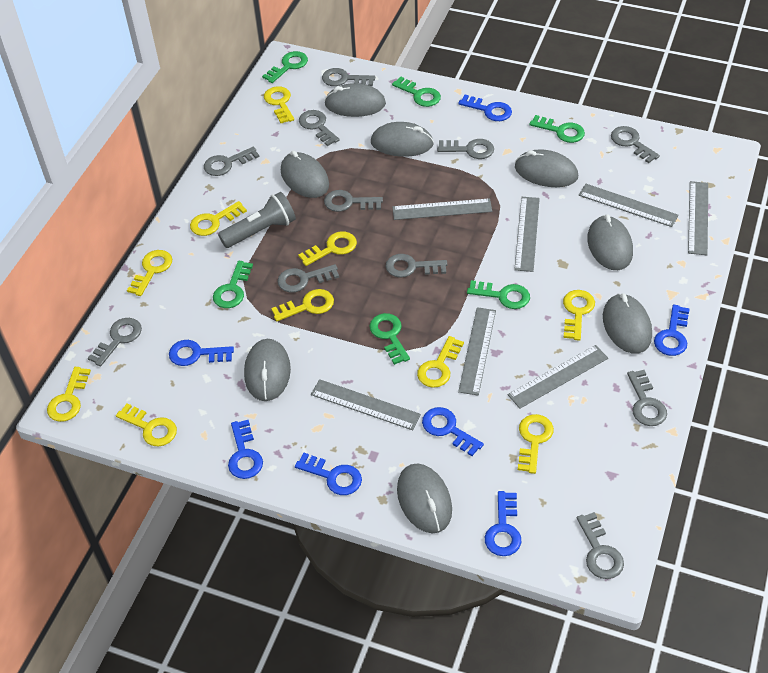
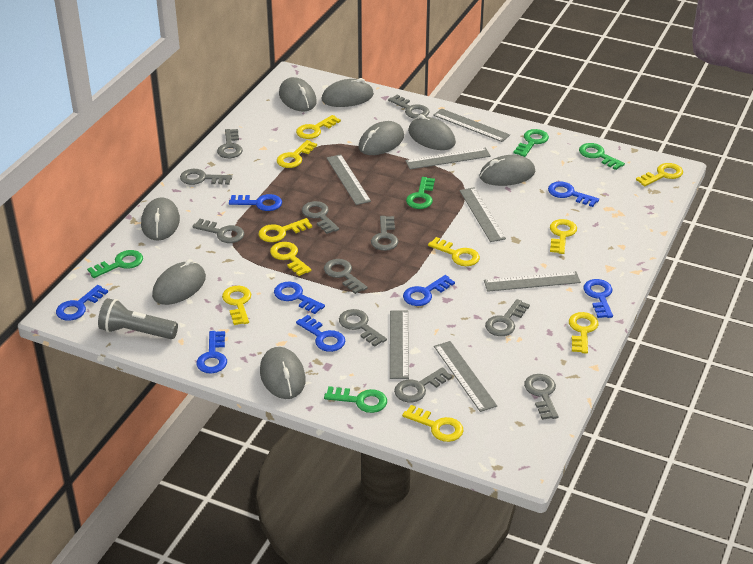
blue key: [169,340,234,366] [228,420,263,479] [295,452,362,495] [422,407,484,456] [458,95,512,121] [485,491,521,556] [654,304,690,356] = 7 -> [56,285,108,321] [196,331,227,374] [229,194,282,211] [274,282,325,314] [296,315,345,352] [403,275,455,306] [548,181,599,207] [583,279,613,318] = 8
green key: [213,261,253,308] [262,51,308,83] [369,313,410,365] [392,77,441,107] [467,280,530,309] [529,115,585,143] = 6 -> [87,250,143,278] [324,386,387,413] [406,177,435,209] [513,129,549,157] [579,143,625,170] = 5

